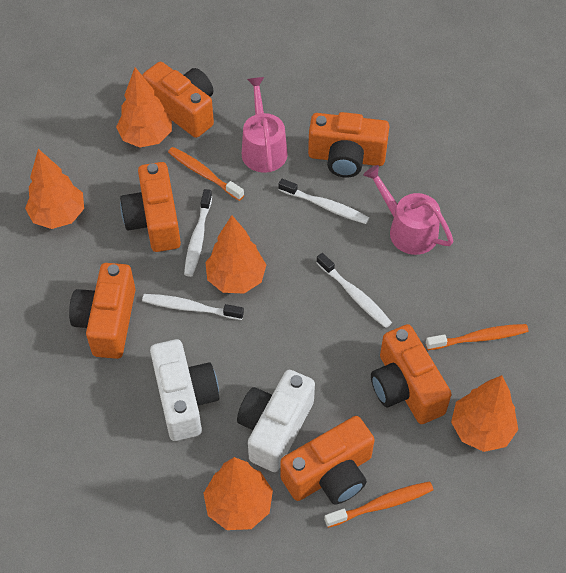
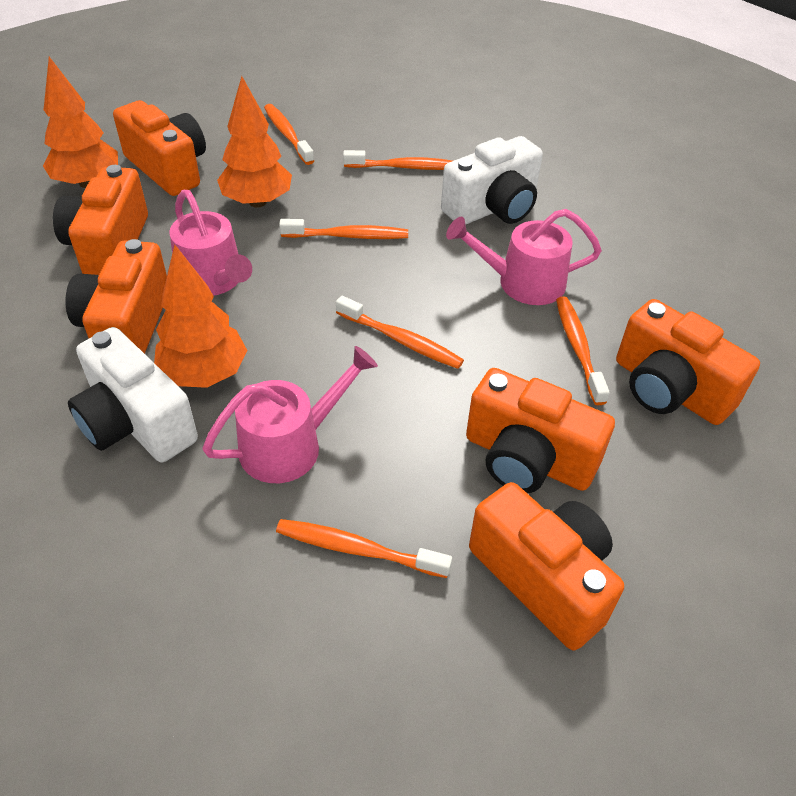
orange toothbrush: [168,147,244,201] [324,481,433,528] [426,324,529,350] = 3 -> [264,104,314,165] [276,519,452,578] [279,219,408,239] [336,296,464,369] [343,150,453,170] [556,296,610,405] = 6
orange tree: [25,149,84,229] [116,67,172,147] [203,457,273,530] [205,215,266,294] [451,375,518,452] = 5 -> [43,57,118,188] [154,245,247,388] [217,76,292,208] = 3
pink watering can: [242,77,288,173] [363,165,453,255] = 2 -> [169,190,252,296] [202,346,378,483] [446,209,602,305] = 3
white toothbrush: [142,294,244,320] [184,189,212,277] [279,179,369,224] [316,253,392,328] = 4 -> none = 0

